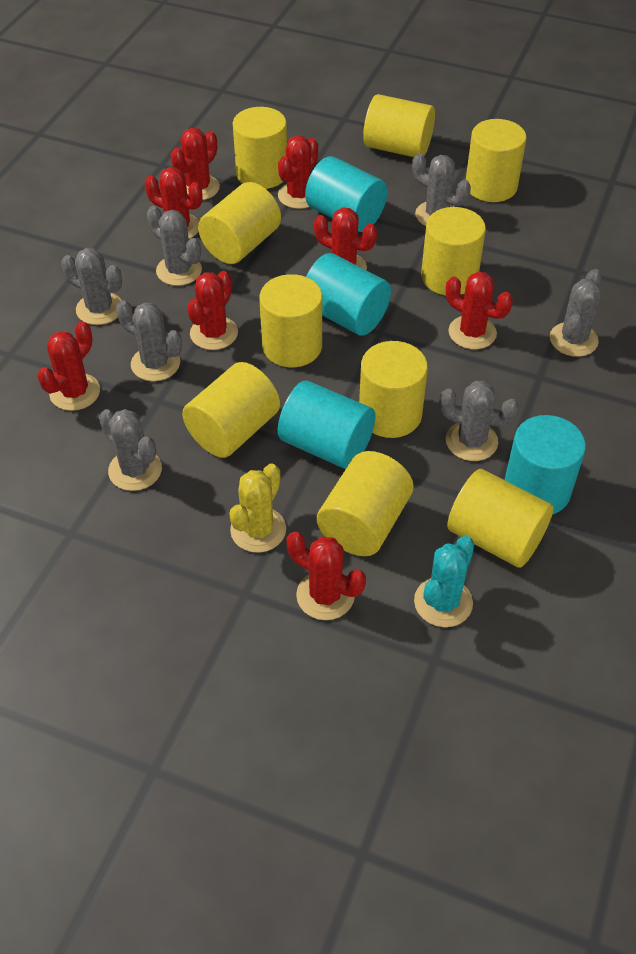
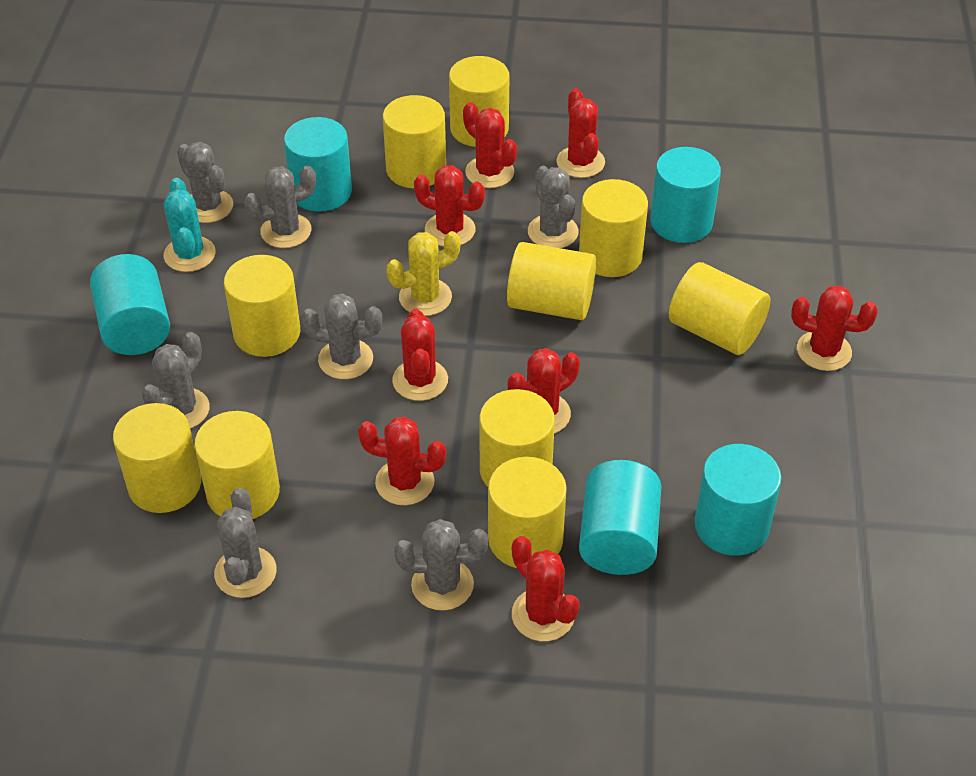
turquoise cylinder: [278,380,375,469] [305,156,387,232] [306,253,391,336] [505,415,586,515] = 4 -> [90,254,170,355] [284,117,352,212] [579,460,662,575] [650,147,721,243] [694,444,781,556] = 5

